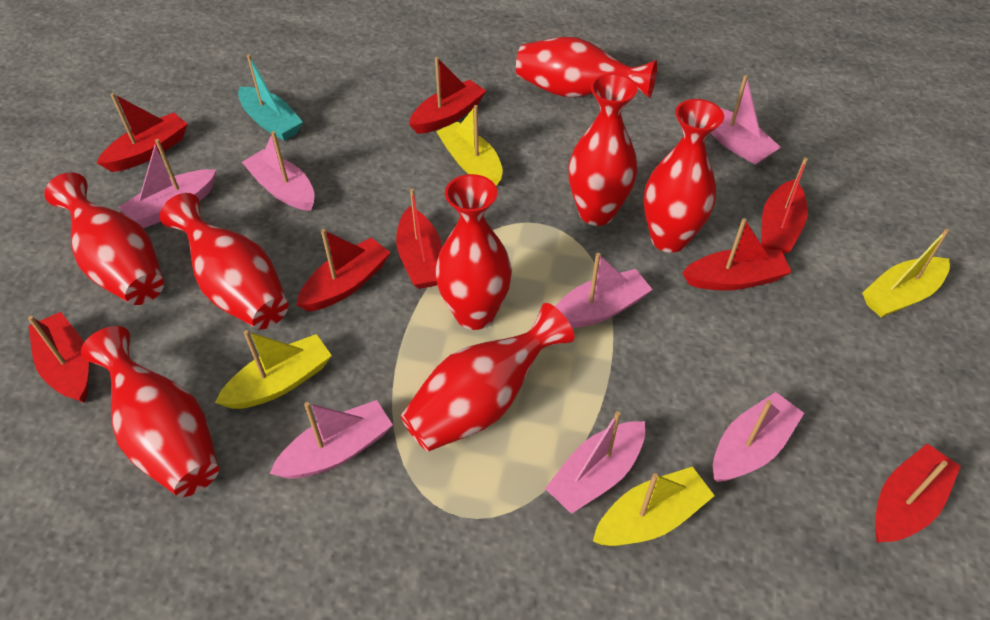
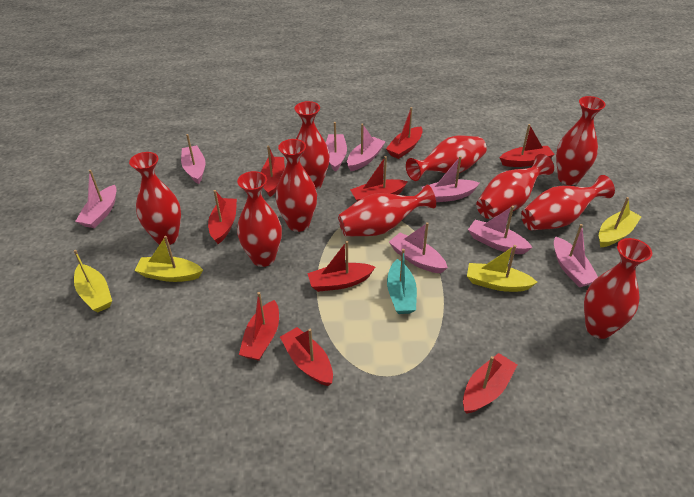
pink boat: [118,139,216,228] [242,131,315,211] [269,400,393,479] [545,411,645,514] [555,253,653,328] [711,75,781,165] [713,392,804,482] = 7 -> [75,170,116,228] [181,134,206,184] [326,122,347,172] [347,123,385,171] [389,222,448,273] [422,156,480,202] [468,206,533,254] [554,224,598,287] = 8
red boat: [28,312,89,403] [97,93,188,172] [296,229,391,311] [396,188,442,289] [409,57,486,134] [682,218,792,291] [761,158,808,254] [875,444,961,543] = 8 -> [208,190,237,244] [239,292,279,361] [261,146,285,197] [280,327,333,386] [307,241,375,292] [350,156,408,201] [386,107,423,159] [463,353,517,414] [500,124,555,167] = 9
red vase: [44,172,164,305] [81,326,219,497] [160,193,289,330] [401,303,574,452] [435,174,512,330] [516,37,657,98] [569,73,637,226] [644,99,724,253] = 8 -> [129,152,181,246] [237,171,282,267] [275,139,317,232] [295,101,330,190] [338,184,436,237] [406,136,487,181] [476,154,554,219] [521,175,615,230] [556,96,606,185] [584,238,652,339] = 10

